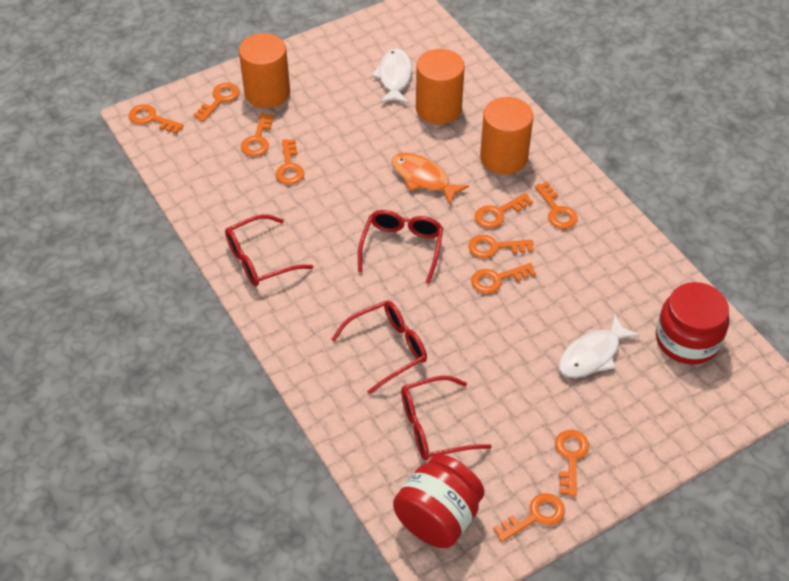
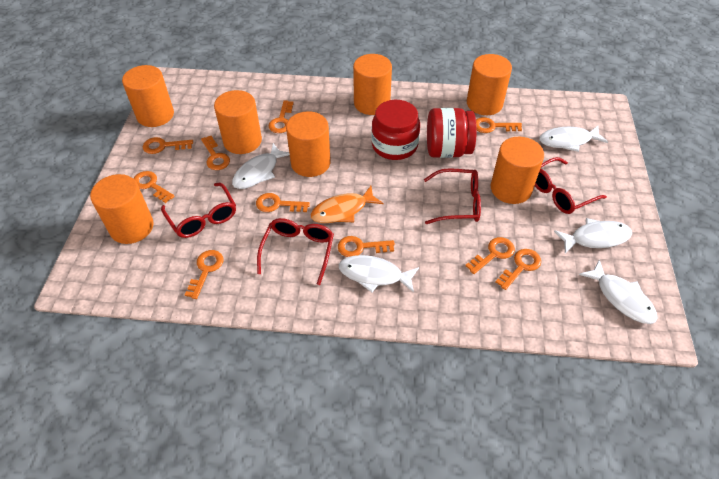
orange cylinder: [239,33,290,108] [416,49,465,124] [480,97,533,175] = 3 -> [90,174,154,244] [122,65,174,127] [214,90,262,154] [286,111,331,177] [353,54,392,115] [467,54,512,115] [491,137,544,204] = 7
white fish: [372,48,412,104] [559,314,640,378] = 2 -> [232,143,290,189] [339,255,419,293] [539,126,608,152] [554,218,632,253] [579,259,658,324] = 5

